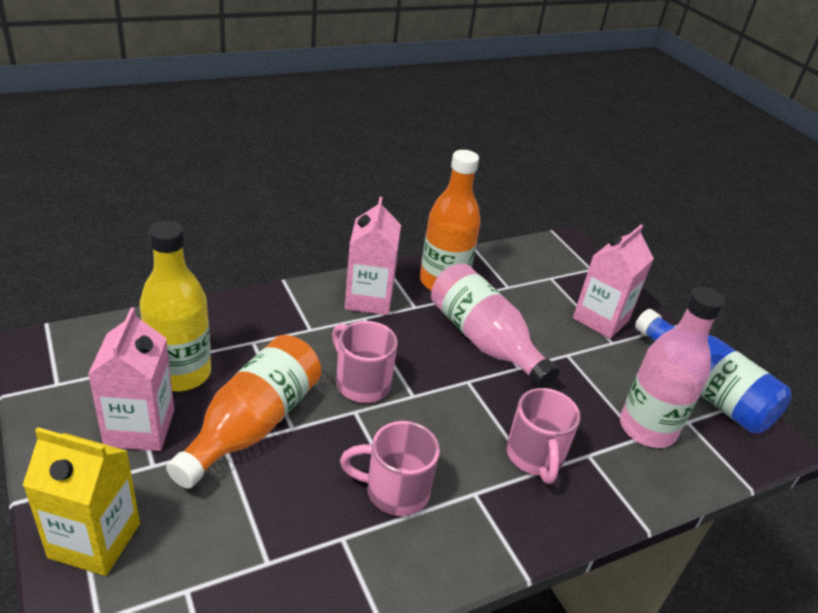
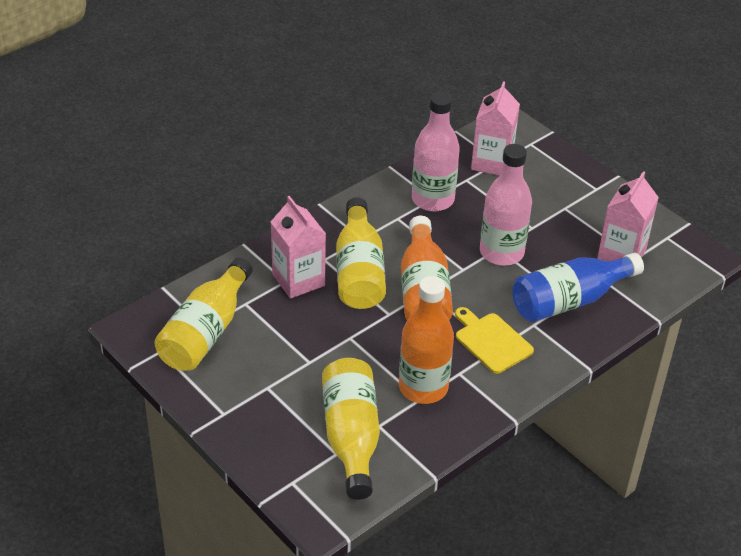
pink mug: [332,321,398,403] [340,421,440,516] [506,388,580,484] = 3 -> none = 0
yellow bottle: [139,221,211,391] = 1 -> [154,258,253,371] [322,358,380,500] [336,197,386,309] = 3
yellow carton: [22,427,140,576] = 1 -> none = 0
yellow cutting board: none = 0 -> [455,307,534,374] = 1

